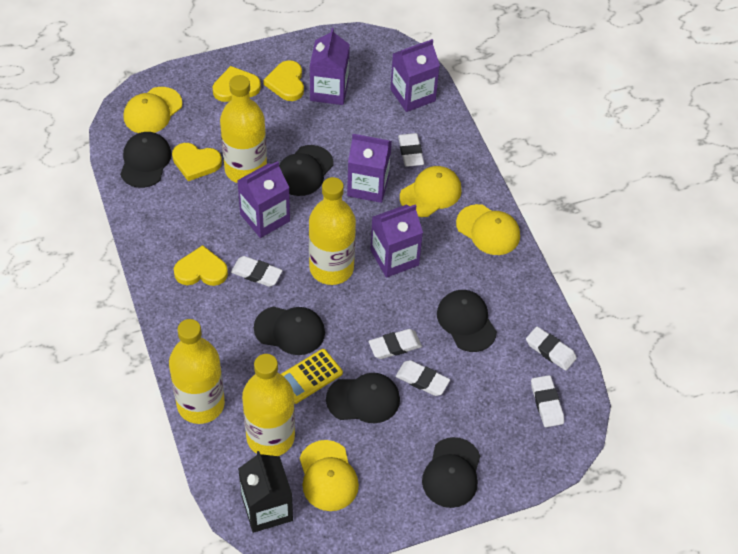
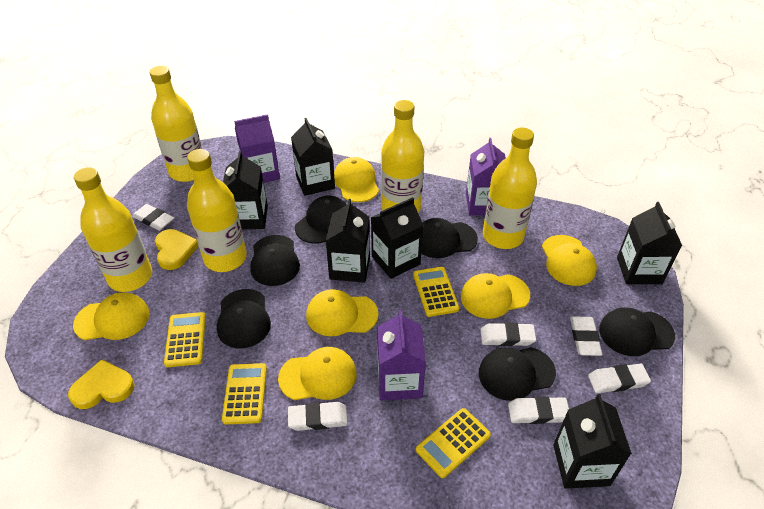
black carton: [238,451,293,533] = 1 -> [223,151,268,229] [291,118,335,196] [326,199,370,283] [371,197,424,279] [553,394,632,489] [617,202,682,284] = 6
purple carton: [237,161,290,238] [310,28,350,105] [347,134,392,203] [370,204,423,278] [391,39,440,112] = 5 -> [234,114,280,183] [377,310,426,400] [466,138,506,215] = 3
yellow bottle: [169,319,225,424] [220,75,267,183] [242,354,295,456] [309,177,356,285] = 4 -> [74,167,152,292] [150,66,202,182] [187,149,247,272] [381,100,424,213] [483,128,537,249] = 5
yellow calculator: [281,349,343,404] = 1 -> [164,312,206,367] [222,363,267,424] [413,267,459,317] [416,408,491,478] = 4
yellow cap: [124,87,182,133] [300,440,359,511] [400,166,462,217] [456,204,520,255] = 4 -> [73,293,150,340] [278,347,357,400] [306,289,379,336] [334,157,379,202] [461,273,530,319] [542,235,597,286] = 6
yellow heart: [172,143,222,181] [174,245,228,286] [213,66,261,102] [263,60,304,101] = 4 -> [68,359,135,409] [155,229,199,270] = 2

